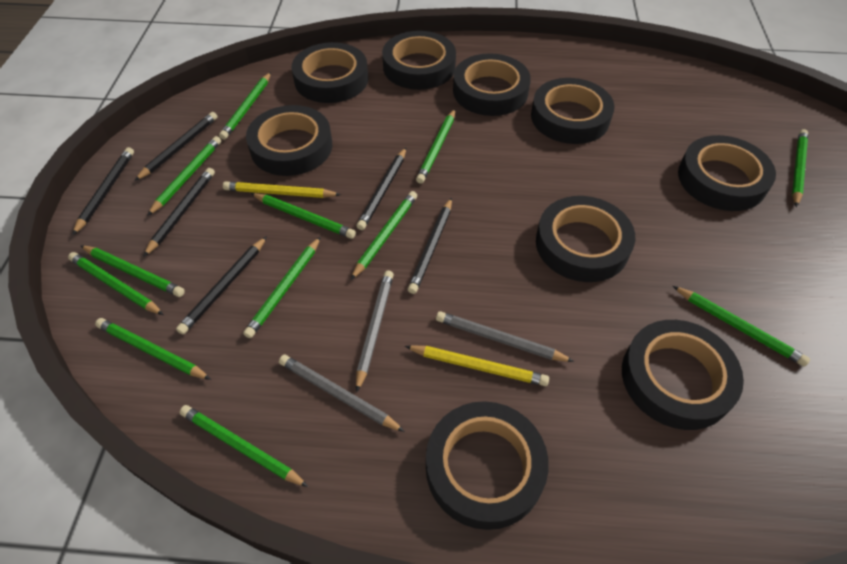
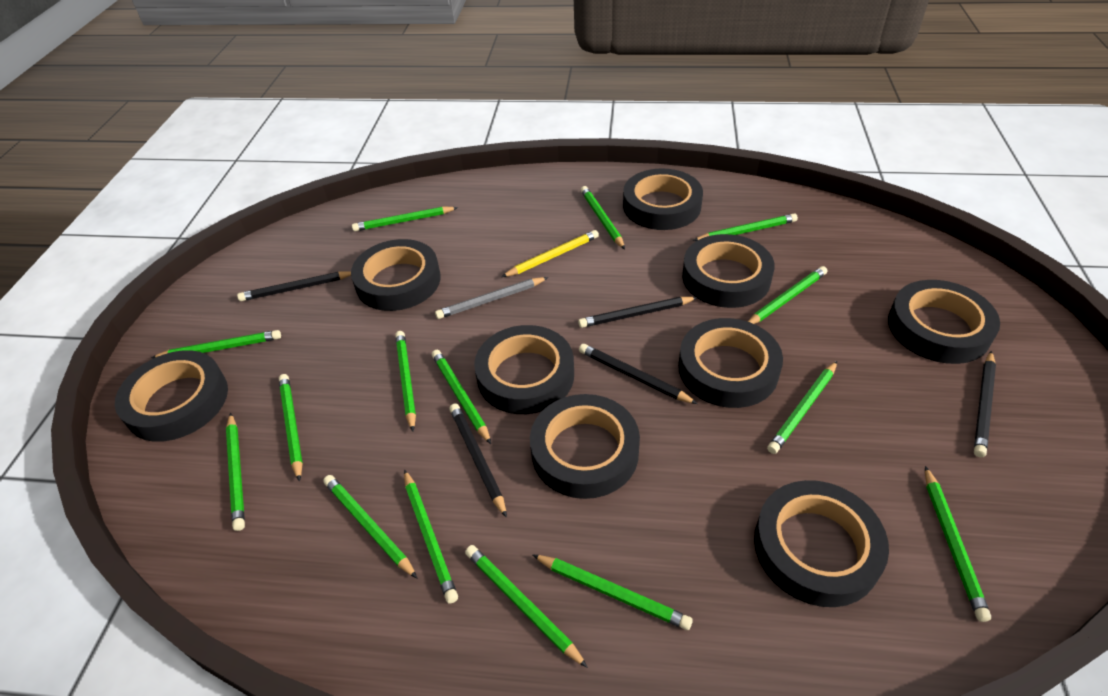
black pencil: [72,147,134,235] [135,112,217,181] [143,168,215,257] [176,236,267,335] [356,148,406,230] [408,197,452,294] = 6 -> [237,271,351,301] [449,403,507,518] [578,297,698,328] [579,344,698,404] [974,351,996,457] = 5
green pencil: [68,252,164,315] [80,245,185,297] [95,318,211,380] [147,136,221,216] [180,405,308,487] [219,72,271,140] [243,236,321,338] [251,193,356,239] [351,191,417,280] [416,109,455,184] [673,286,810,367] [792,129,808,207] = 12 -> [151,330,281,358] [226,413,245,531] [279,374,303,482] [323,475,417,578] [352,207,458,231] [395,331,416,432] [404,469,458,604] [432,350,491,444] [465,545,588,668] [532,554,693,630] [581,186,625,249] [693,213,798,241] [748,266,827,324] [767,361,837,454] [925,466,991,622] = 15
grey pencil: [279,355,405,432] [356,271,394,393] [436,311,574,362] = 3 -> [435,277,548,319] = 1
yellow pencil: [223,181,341,198] [405,345,549,386] = 2 -> [502,230,599,277] = 1

